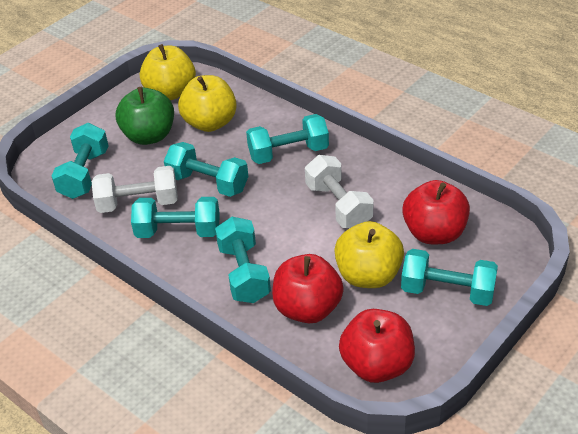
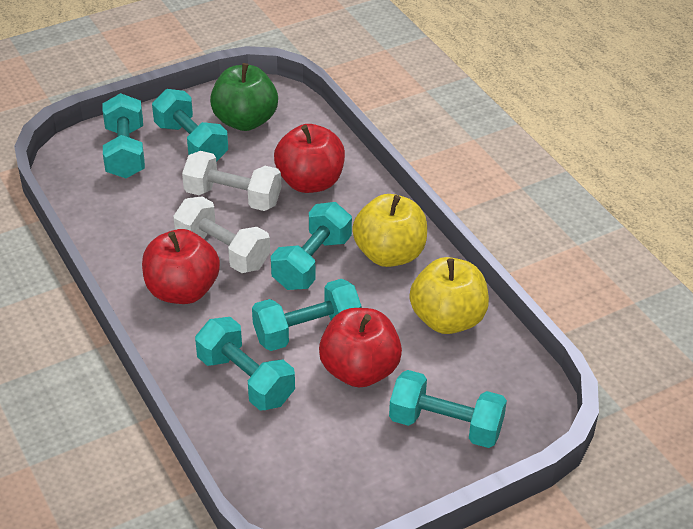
yellow apple: [140,44,196,100] [178,75,237,132] [334,221,404,288] = 3 -> [352,194,427,267] [410,257,489,334] = 2

